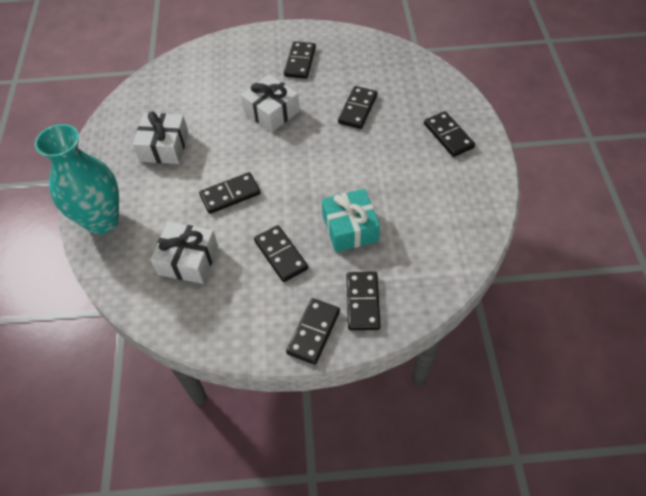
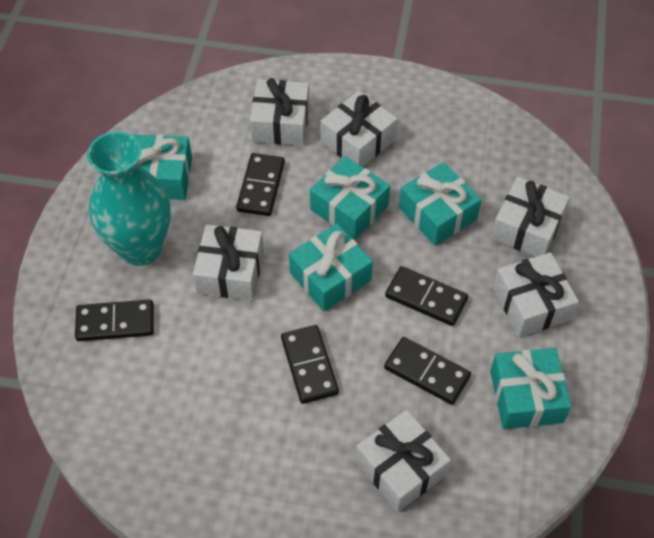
black domino: [199,172,261,214] [254,225,308,282] [284,41,316,79] [286,298,340,365] [338,86,377,129] [347,272,381,330] [424,111,475,157] = 7 -> [75,299,154,341] [236,153,285,216] [281,325,339,404] [384,337,471,405] [385,266,468,326] = 5
turquoise gift: [322,189,380,252] = 1 -> [132,134,192,200] [289,224,373,311] [310,156,390,240] [399,162,481,246] [490,348,571,429] = 5
white gift: [133,111,189,164] [150,222,218,284] [241,74,299,132] = 3 -> [193,224,264,300] [250,78,309,146] [321,91,398,167] [356,410,451,512] [491,177,570,257] [493,252,579,337] = 6

